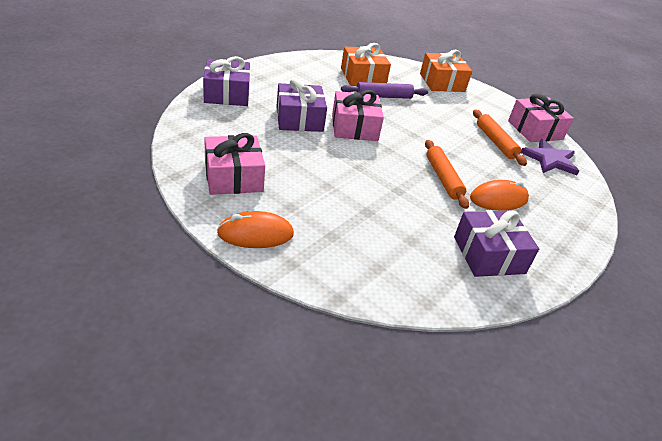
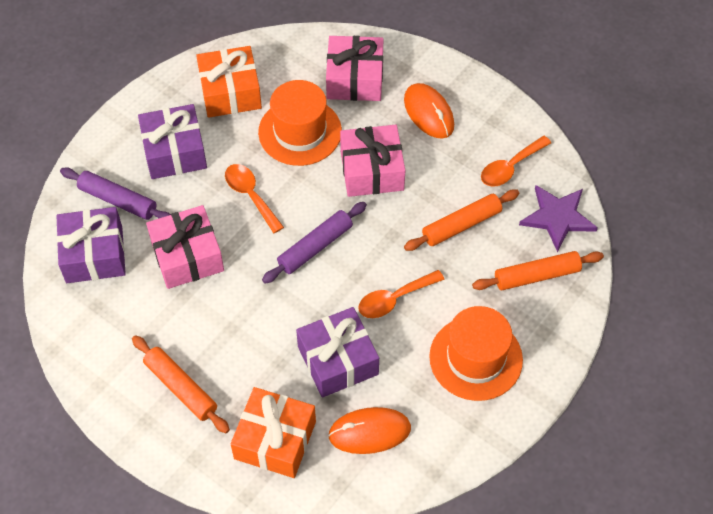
orange hat: none = 0 -> [258,80,342,166] [429,306,523,401] = 2
orange rolling pin: [425,140,469,209] [473,109,527,166] = 2 -> [132,335,230,433] [404,189,519,251] [472,251,604,290] = 3
orange spoon: none = 0 -> [225,164,284,233] [358,270,445,318] [481,136,551,187] = 3
purple rolling pin: [341,82,428,99] = 1 -> [60,167,171,220] [262,202,367,283] = 2

